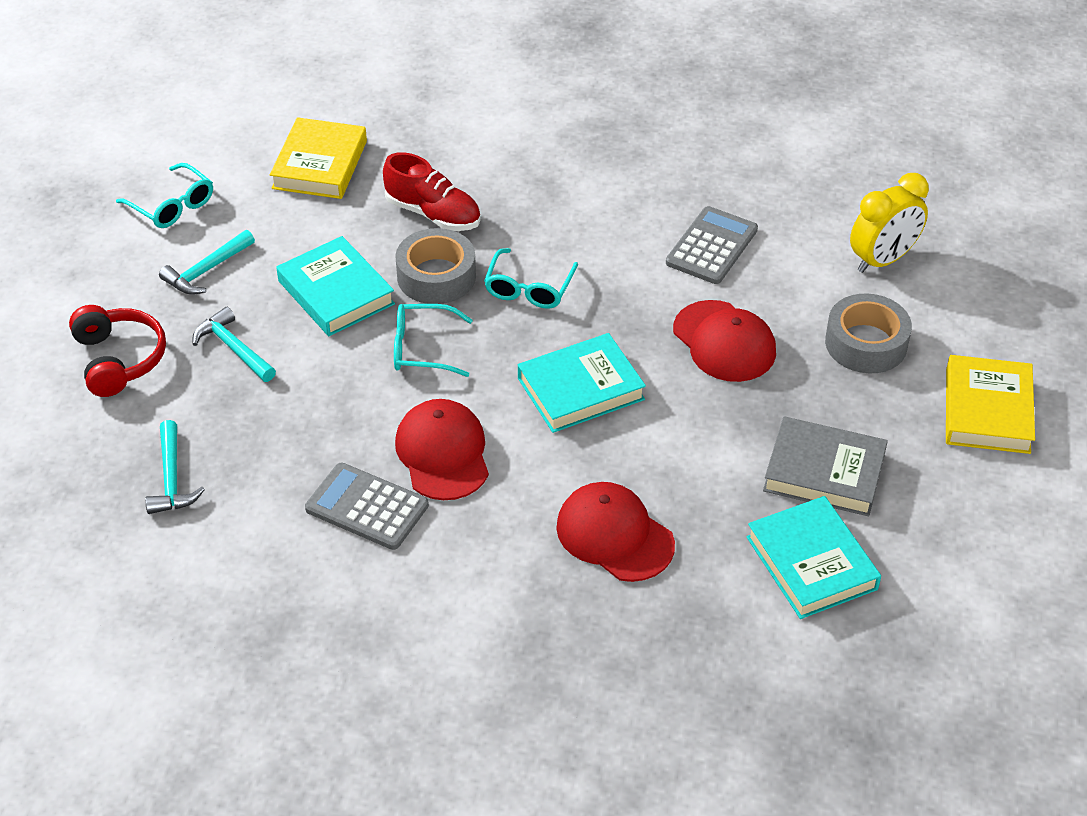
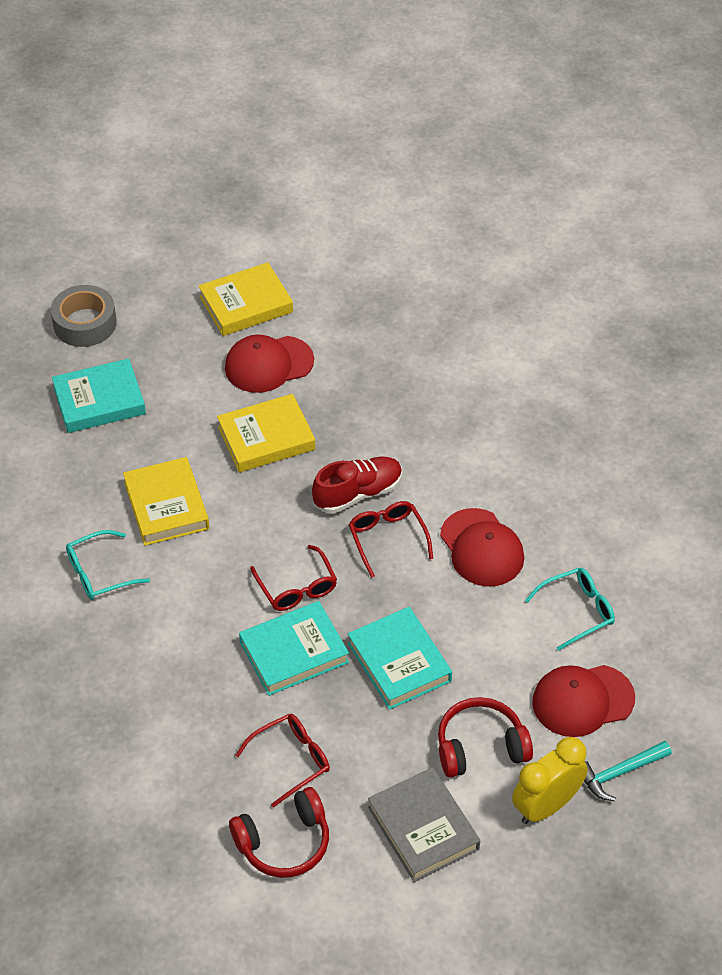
grey calculator: [305,463,429,550] [666,206,758,284] = 2 -> none = 0
grey tape: [396,228,476,304] [825,294,912,373] = 2 -> [51,285,117,347] = 1
red glasses: none = 0 -> [235,714,330,808] [250,545,337,611] [349,501,433,578] = 3
red headphones: [69,305,166,397] = 1 -> [229,787,329,878] [438,697,533,778] = 2
turquoise glasses: [116,163,213,228] [394,304,473,377] [484,248,578,309] = 3 -> [66,530,150,600] [525,568,615,651] = 2
turquoise hammer: [145,420,205,514] [159,230,255,295] [193,307,276,382] = 3 -> [584,741,672,801] = 1
yellow book: [270,117,367,199] [946,355,1035,454] = 2 -> [123,457,209,546] [199,262,293,336] [217,394,315,472] = 3

